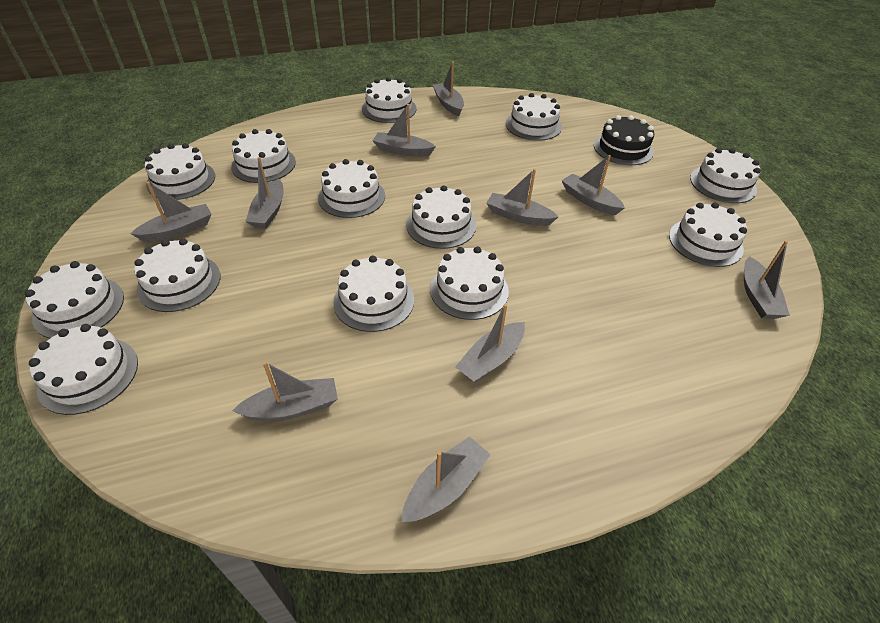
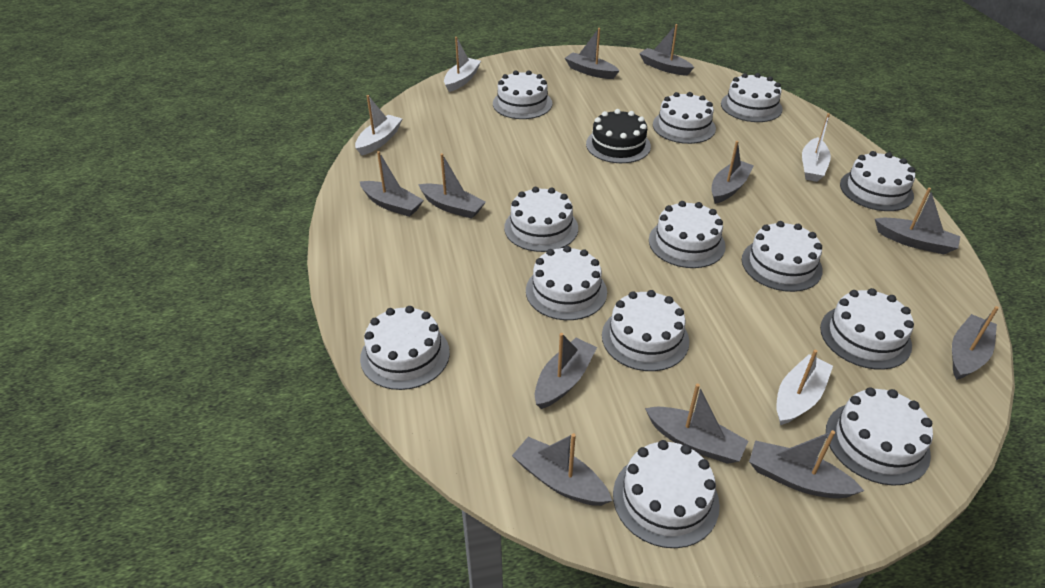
grey boat: [130,182,212,242] [232,361,338,421] [245,157,284,229] [372,104,436,156] [401,436,491,522] [433,62,464,116] [455,304,525,383] [486,169,558,226] [562,155,625,215] [744,241,790,319] = 10 -> [360,151,424,217] [418,153,486,219] [512,433,612,506] [535,333,597,409] [565,28,619,79] [639,24,694,76] [645,384,748,464] [711,141,754,204] [749,430,864,499] [875,187,960,255] [952,306,999,380] = 11
white boat: none = 0 -> [355,95,402,155] [444,37,481,92] [776,350,833,425] [802,113,831,182] = 4

